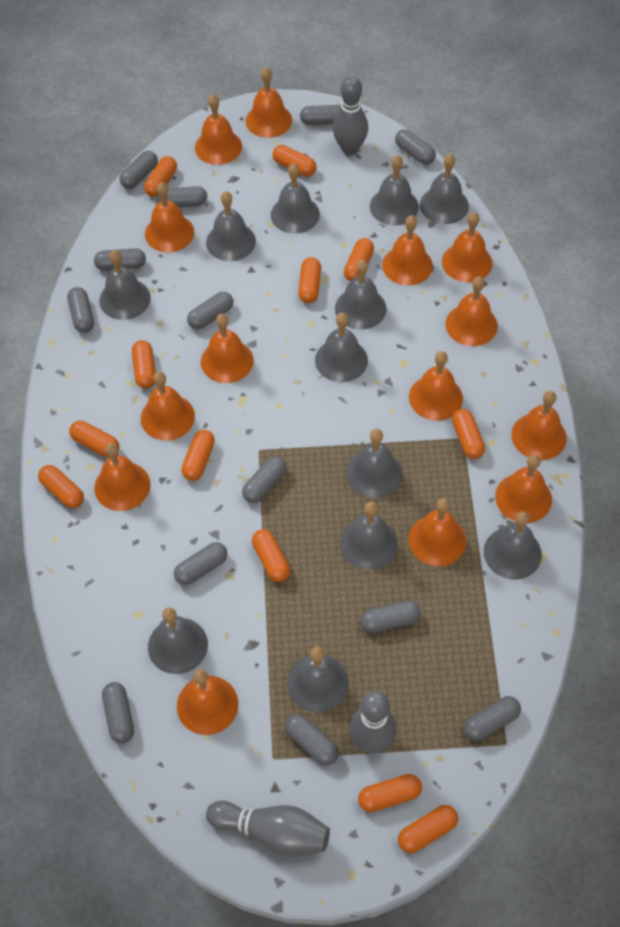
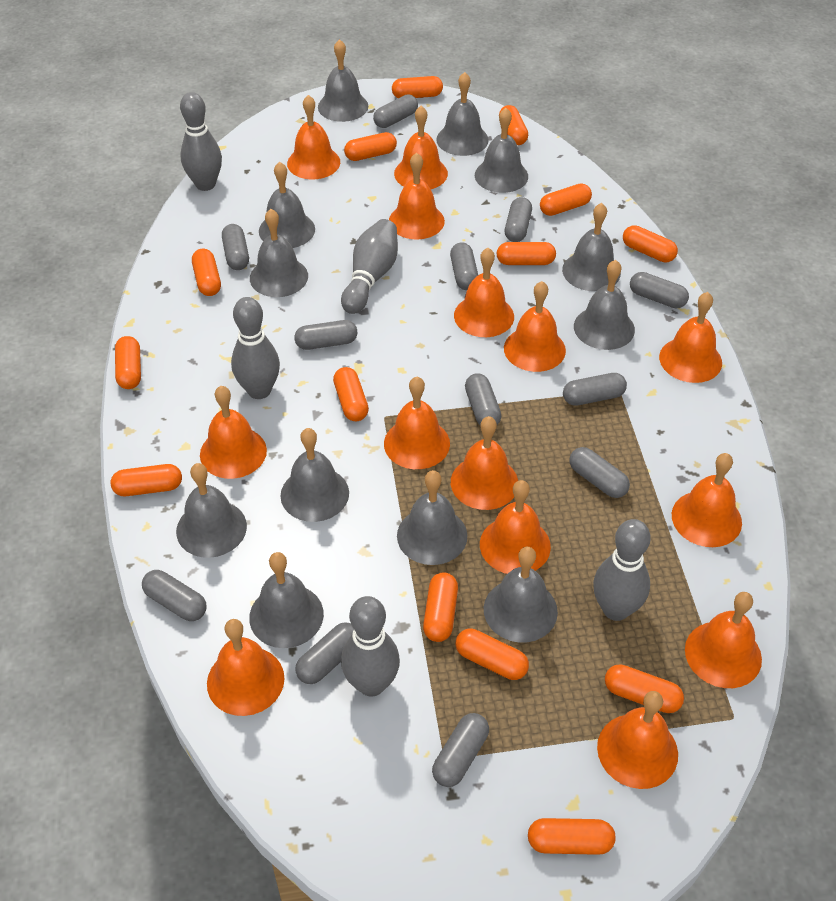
grey bowling pin: [206,801,330,856] [333,76,368,155] [349,691,397,754] = 3 -> [180,92,222,191] [231,297,280,399] [341,219,398,314] [341,596,400,697] [593,519,651,621] = 5
grey capsule: [67,287,94,333] [94,248,146,271] [102,682,134,744] [120,151,158,189] [157,186,207,208] [174,542,228,585] [187,292,233,329] [242,456,286,503] [285,714,339,765] [300,105,341,125] [360,601,421,633] [395,129,436,165] [464,696,521,741] = 13 -> [142,570,207,621] [222,224,249,270] [294,320,357,350] [296,622,354,684] [373,95,418,128] [432,713,489,787] [450,242,478,290] [465,373,501,426] [505,197,532,242] [563,373,627,406] [569,447,630,498] [630,272,689,309] = 12
orange capsule: [38,465,84,508] [69,420,119,457] [132,340,156,389] [144,156,177,197] [181,430,215,481] [252,529,290,582] [272,145,317,176] [298,257,321,303] [344,238,374,281] [358,774,422,812] [398,805,458,853] [452,409,485,459] = 12 -> [111,464,182,496] [115,336,141,389] [192,249,221,296] [333,367,369,421] [344,132,397,161] [392,76,443,98] [423,572,458,642] [456,628,529,680] [496,242,556,265] [499,105,528,145] [528,818,616,855] [540,183,592,216] [605,664,684,713] [623,225,678,263] = 14

